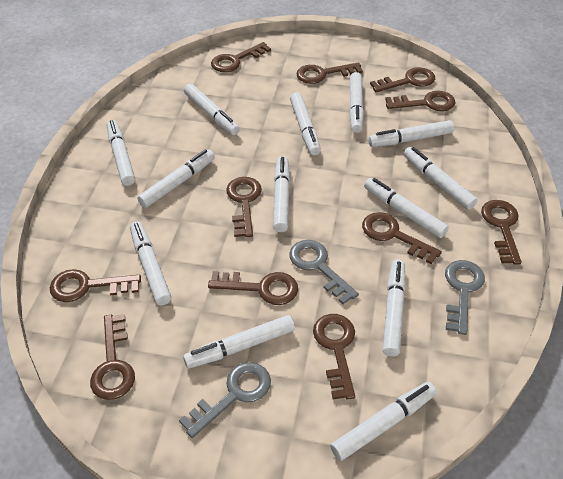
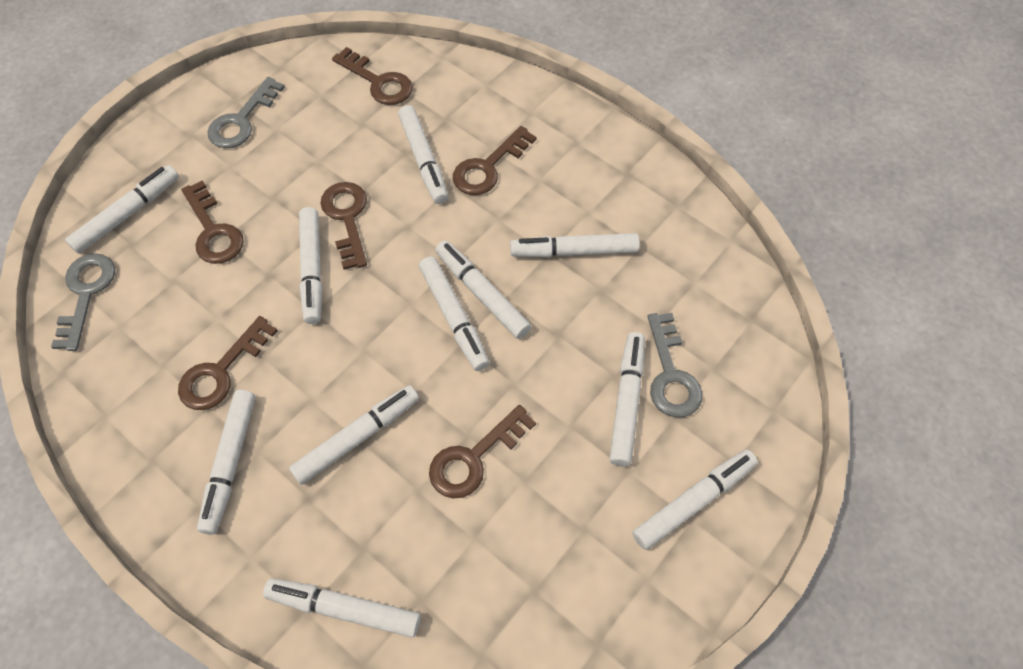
brown key: [50,269,141,302] [90,314,135,400] [208,271,298,305] [211,42,271,72] [226,177,262,237] [296,62,363,84] [313,314,355,400] [362,212,442,264] [370,67,435,92] [385,91,455,111] [481,200,522,265] = 11 -> [178,316,278,410] [181,180,244,264] [320,182,367,270] [332,47,413,105] [429,405,536,498] [453,126,537,195] = 6
white marker: [107,120,135,186] [130,222,171,305] [137,150,215,208] [183,315,295,369] [184,84,240,135] [273,156,290,232] [290,92,321,155] [330,382,437,461] [349,72,364,133] [364,178,449,238] [368,120,454,147] [382,260,406,357] [403,147,478,210] = 13 -> [65,165,179,254] [197,390,255,535] [263,578,421,638] [289,385,419,485] [299,207,322,324] [398,105,448,204] [419,256,489,371] [435,241,531,339] [510,233,640,258] [609,332,645,466] [633,449,758,550] = 11

